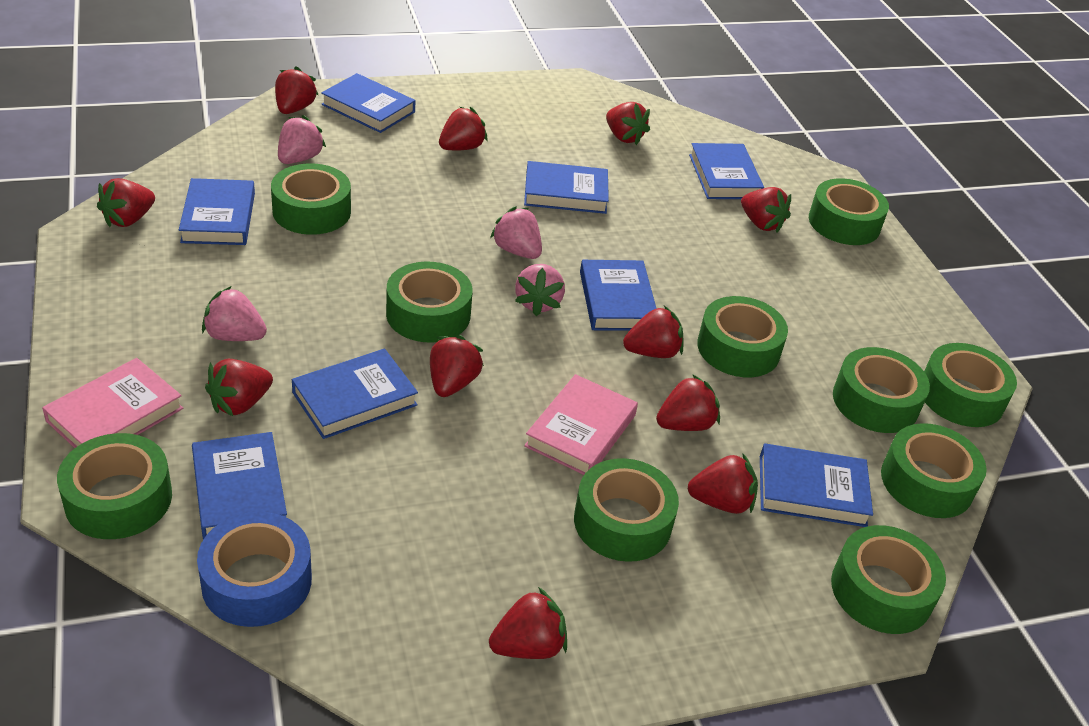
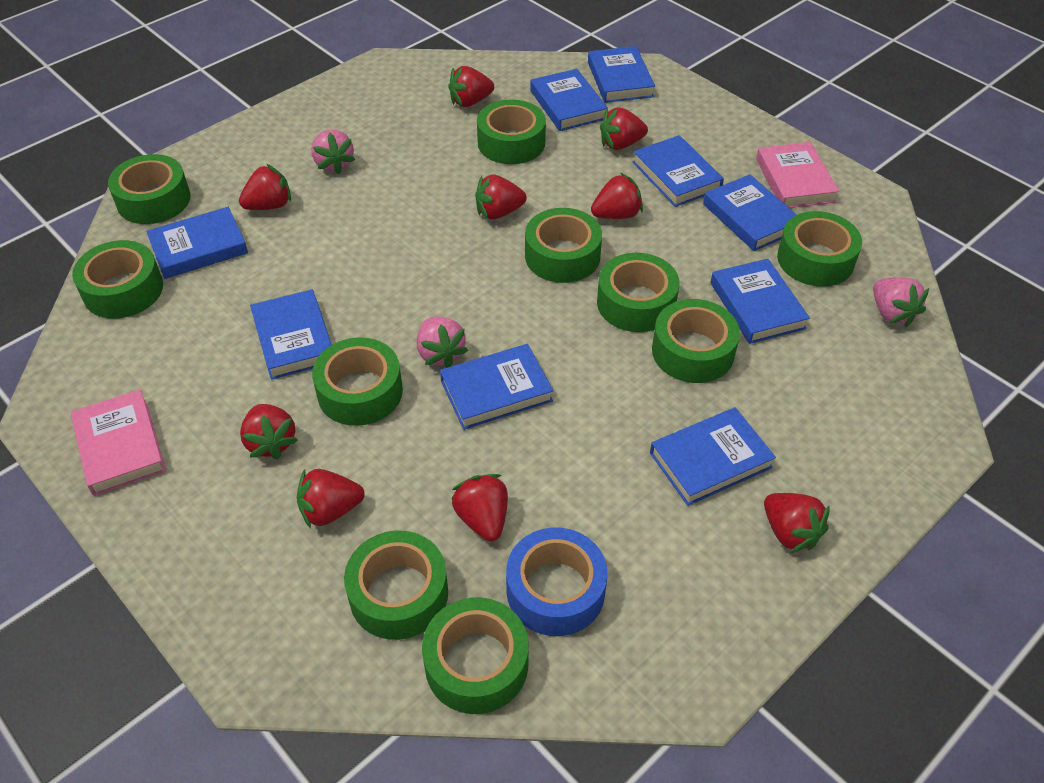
blue book: [179,178,255,245] [192,432,287,540] [292,349,418,439] [321,73,416,133] [524,161,609,214] [580,260,657,331] [689,143,764,199] [760,443,873,527] = 8 -> [146,207,248,279] [250,289,332,380] [440,344,553,430] [530,69,608,131] [588,46,655,103] [633,135,724,207] [650,407,776,506] [703,174,797,251] [710,259,810,344] = 9
pink strawberry: [202,286,267,341] [278,115,326,164] [490,206,542,259] [515,264,565,316] = 4 -> [311,129,355,174] [417,317,468,368] [873,277,929,327] = 3
red strawberry: [97,178,155,227] [205,359,273,416] [275,66,318,114] [430,335,484,397] [439,107,488,150] [489,587,567,659] [606,102,650,145] [623,306,684,358] [656,374,720,431] [688,453,758,514] [741,187,791,232] = 11 -> [239,164,291,210] [240,404,298,460] [297,469,365,528] [448,66,494,107] [451,474,508,541] [475,174,527,219] [591,173,643,219] [600,107,648,150] [764,493,830,553] = 9

